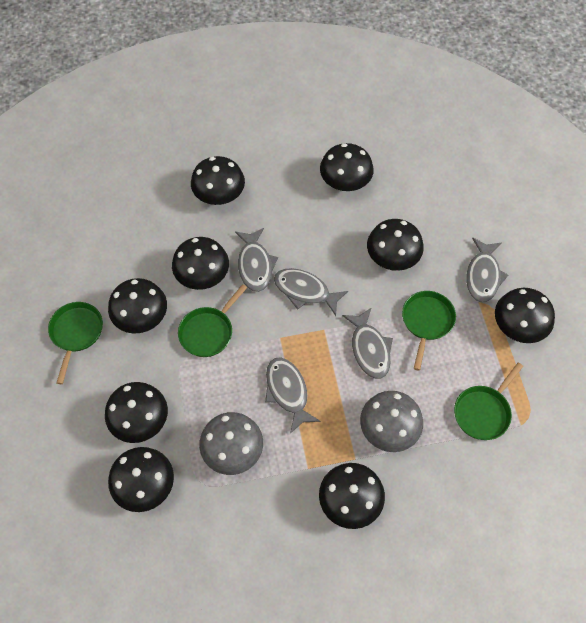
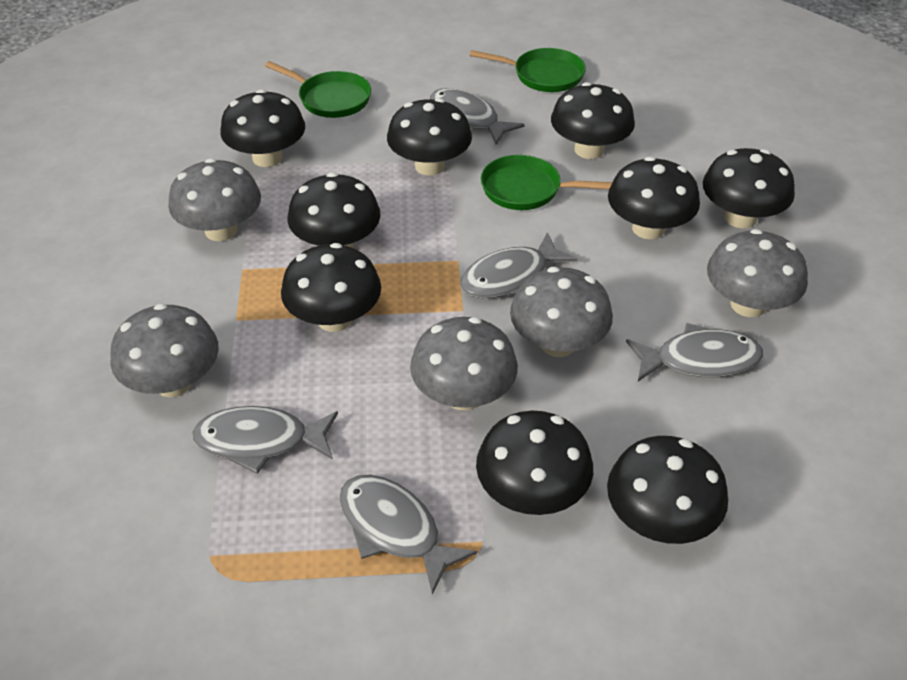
green pan: [48,302,103,384] [178,284,248,357] [402,291,456,371] [454,362,523,440] = 4 -> [265,61,371,118] [470,48,586,92] [481,155,612,210] = 3
grey mushroom: [199,412,263,475] [360,391,423,452] = 2 -> [110,304,219,397] [168,158,261,241] [410,317,518,410] [510,267,613,357] [707,229,808,317] = 5

